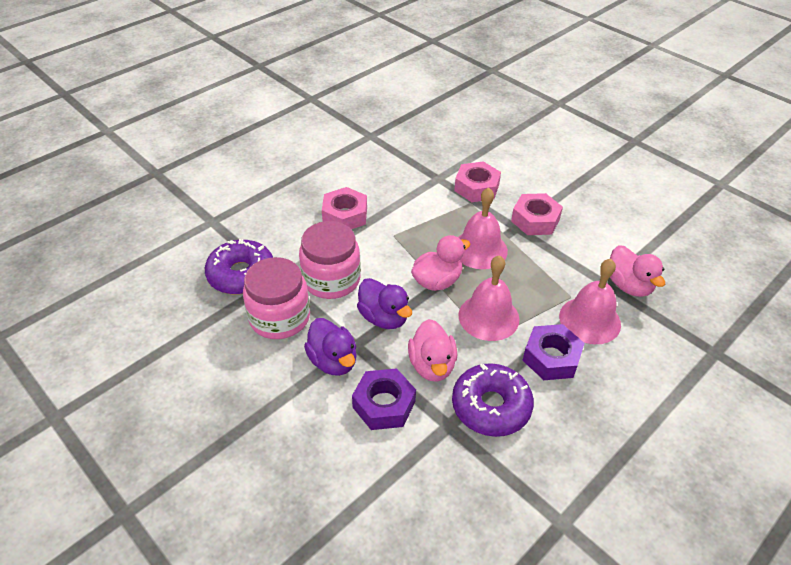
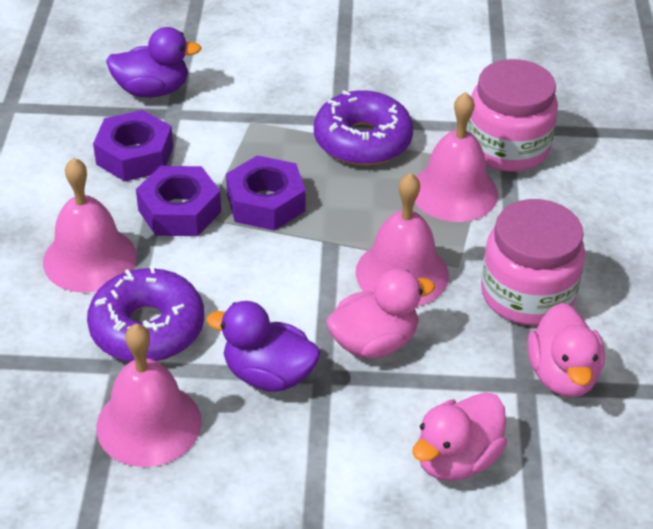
pink bell: [458,187,508,269] [458,255,519,341] [559,259,621,344] = 3 -> [43,158,137,293] [96,324,202,467] [355,173,449,306] [415,92,498,222] = 4
pink nut: [322,187,367,229] [454,161,501,202] [511,193,563,235] = 3 -> none = 0
purple nut: [352,368,416,430] [523,324,585,380] = 2 -> [93,110,173,182] [136,166,221,236] [226,155,306,231] = 3

